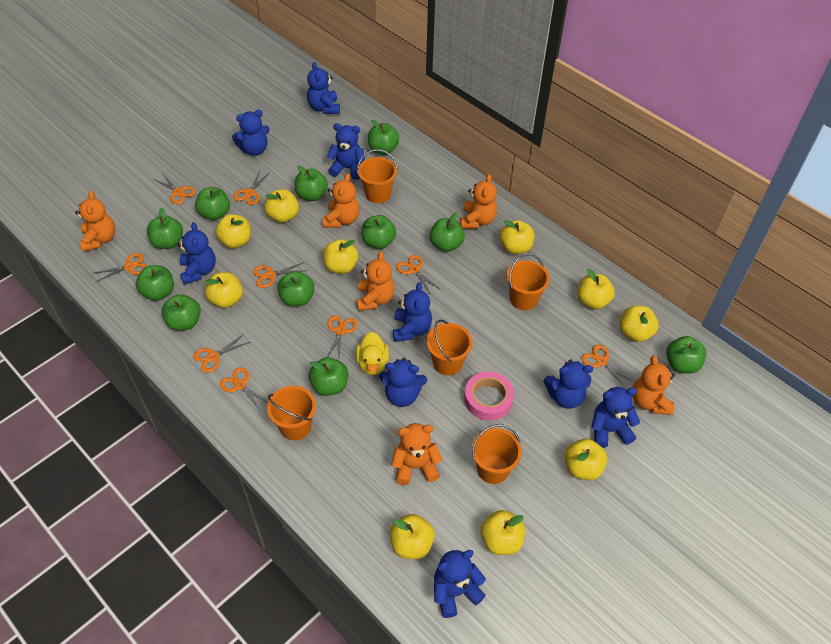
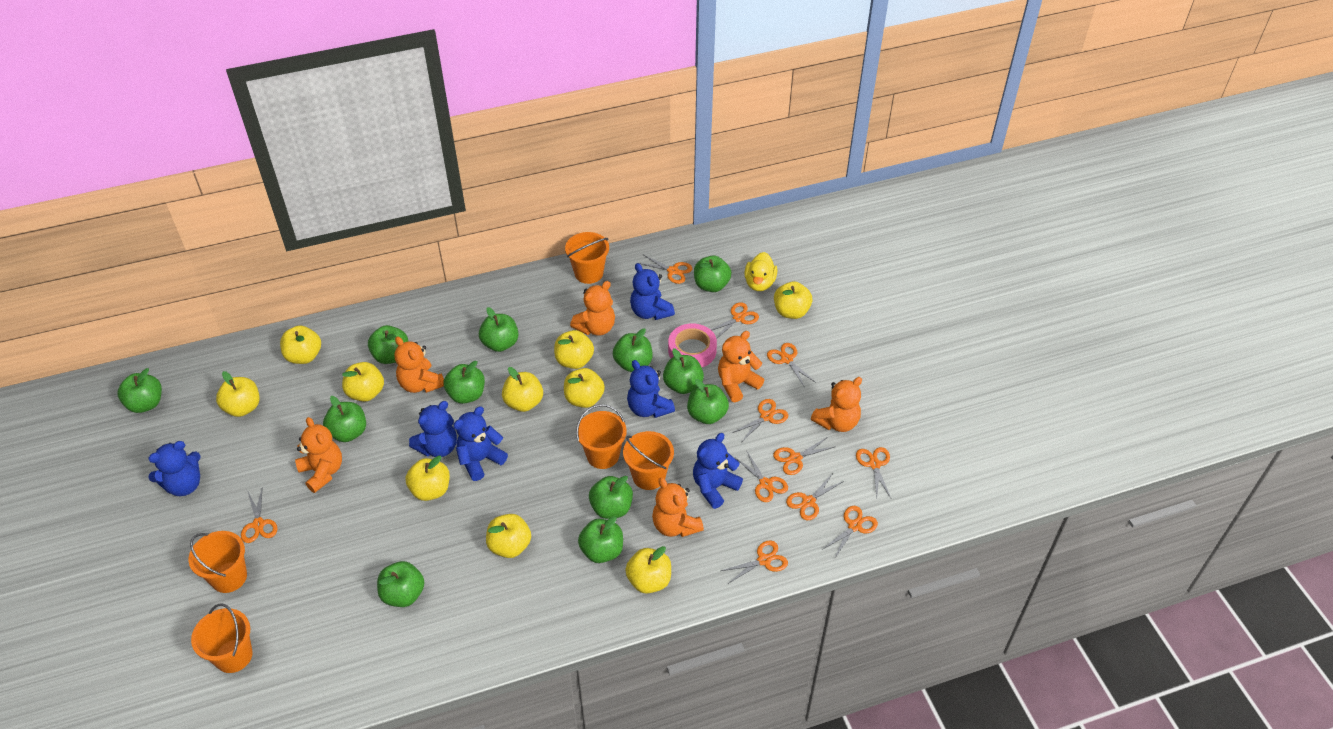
blue teddy bear: [178,222,216,285] [232,110,270,156] [307,62,340,114] [327,123,365,180] [379,358,427,407] [393,282,432,342] [434,550,486,618] [543,359,593,409] [591,387,640,448] = 9 -> [148,441,201,496] [409,401,457,457] [453,406,508,481] [627,360,675,418] [630,263,675,320] [693,433,743,509] = 6
green apple: [136,265,174,301] [147,208,183,249] [162,294,201,331] [195,187,230,220] [277,271,315,306] [295,165,328,201] [308,357,348,396] [362,215,396,249] [368,120,399,155] [430,213,465,252] [666,336,706,373] = 11 -> [117,368,162,413] [323,396,366,442] [368,325,408,364] [377,561,425,607] [443,361,485,404] [479,307,519,352] [578,516,623,563] [589,476,633,519] [613,328,653,372] [663,348,704,394] [687,379,729,424] [694,255,731,292] = 12
orange scissors: [94,253,147,282] [154,173,195,204] [193,334,250,373] [220,367,268,410] [233,171,270,205] [253,262,307,288] [327,316,357,360] [396,255,441,295] [582,345,635,389] = 9 -> [241,489,278,543] [639,255,692,284] [711,302,759,339] [721,540,788,583] [732,399,788,441] [736,452,788,502] [767,343,816,388] [773,438,834,475] [786,473,844,520] [823,506,878,559] [856,447,891,498] = 11

